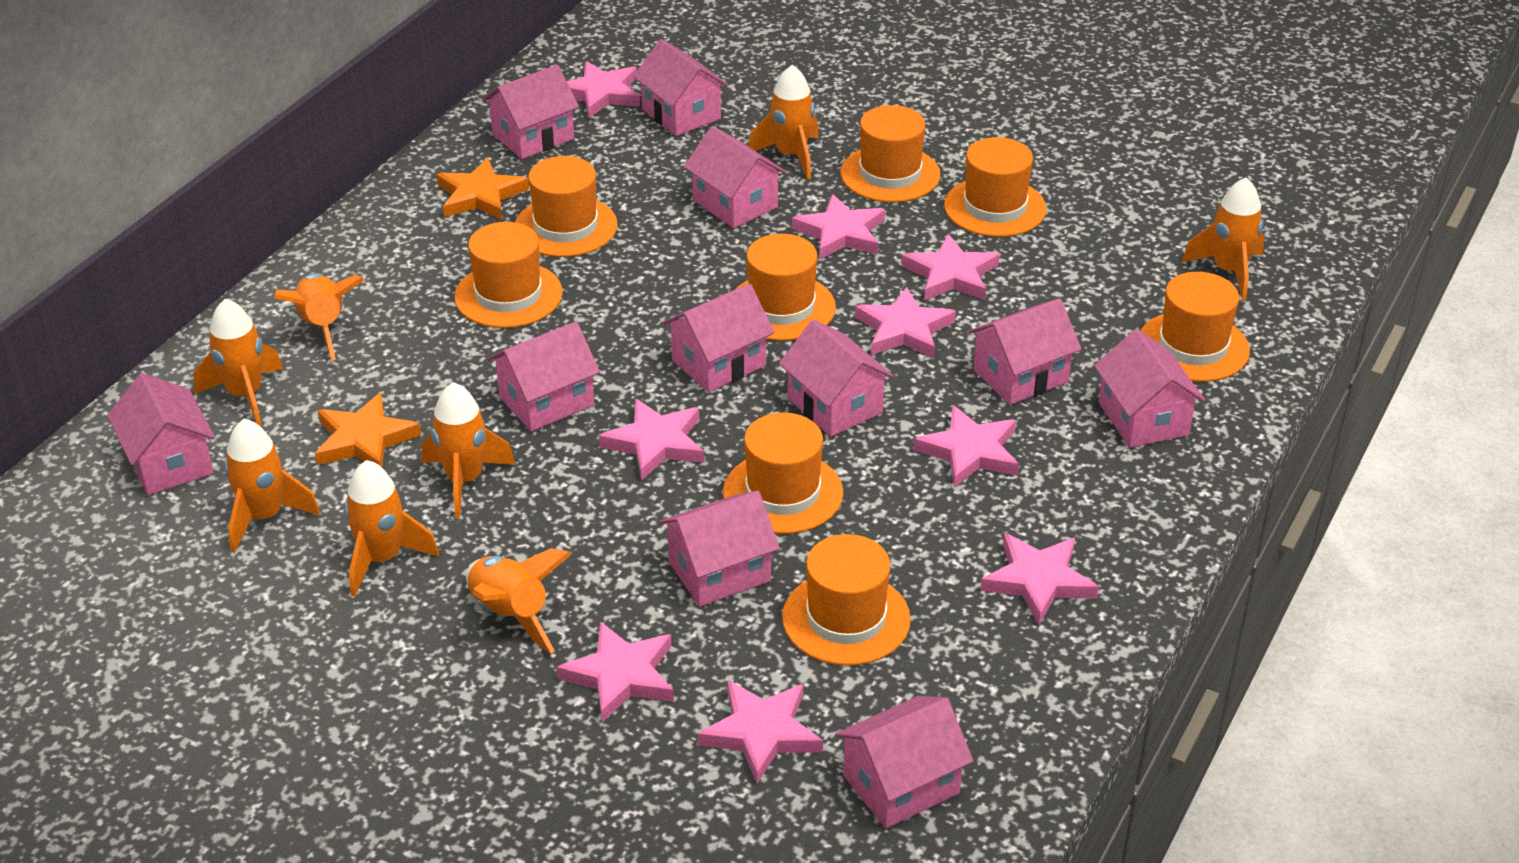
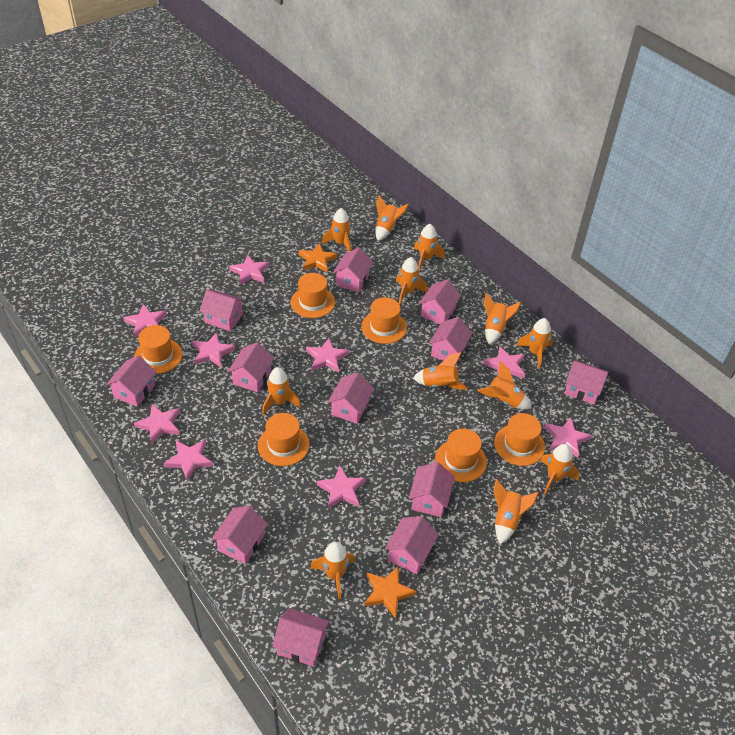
orange hat: [454,222,563,328] [515,156,618,257] [723,413,843,534] [736,234,836,341] [782,534,911,666] [840,105,940,202] [944,137,1047,237] [1140,272,1250,382] = 8 -> [134,325,183,374] [258,413,310,466] [291,273,335,318] [361,297,407,344] [435,429,487,482] [494,413,545,466] = 6
orange rocket: [194,298,283,426] [224,419,320,553] [274,273,364,361] [344,460,439,596] [422,382,516,517] [466,548,572,653] [748,65,819,180] [1182,178,1264,301] = 8 -> [262,367,301,415] [310,542,355,599] [322,208,351,252] [376,195,409,241] [396,257,427,305] [413,352,468,389] [414,224,445,270] [477,361,531,409] [484,292,521,345] [494,479,539,544] [516,318,553,369] [541,444,579,495] = 12
pink house: [107,373,215,495] [483,65,579,159] [488,322,600,431] [633,39,728,136] [659,491,780,607] [663,284,775,392] [684,126,786,228] [779,320,894,437] [835,696,973,829] [968,298,1081,405] [1094,329,1205,448] = 11 -> [106,355,156,407] [200,290,245,331] [212,506,268,564] [228,342,274,392] [272,608,330,667] [328,372,374,424] [333,247,373,292] [385,516,439,574] [409,462,455,517] [419,279,461,324] [429,317,472,362] [565,360,609,405] = 12

